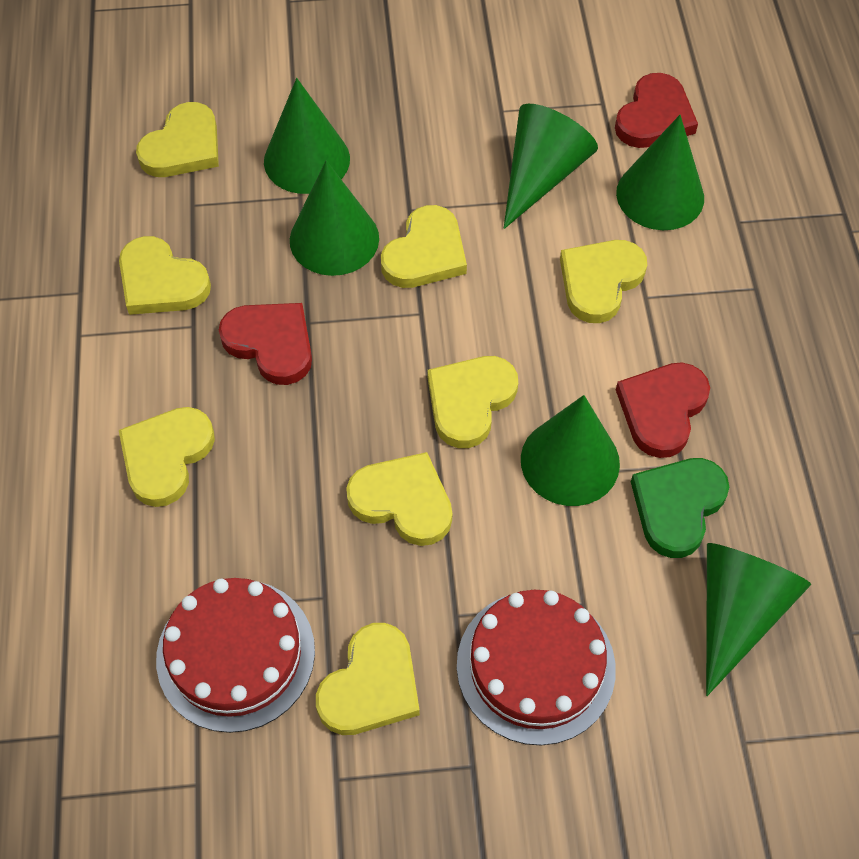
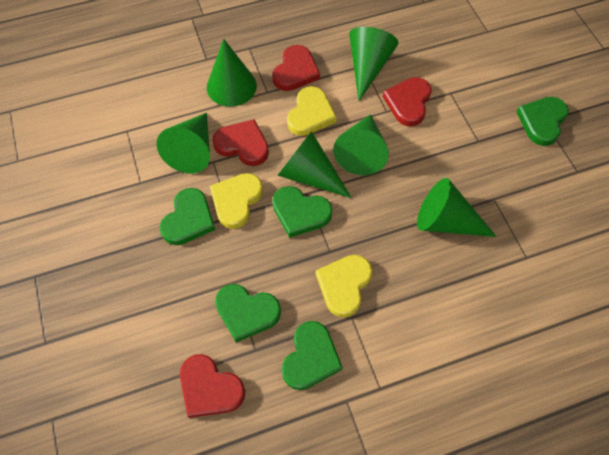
green heart: [631,458,729,558] = 1 -> [160,188,216,245] [215,284,281,343] [272,186,332,238] [282,321,343,390] [516,97,569,146] = 5
red cake: [156,578,315,733] [457,590,616,746] = 2 -> none = 0
red heart: [219,303,312,385] [615,73,698,148] [616,362,710,458] = 3 -> [180,354,245,418] [212,119,269,166] [272,45,320,91] [383,77,431,126] = 4
yellow heart: [119,236,211,315] [119,407,215,507] [136,102,219,177] [316,623,420,735] [346,452,452,546] [381,205,467,288] [428,356,518,448] [560,240,647,323] = 8 -> [210,173,263,229] [287,86,337,136] [316,255,372,318] = 3

